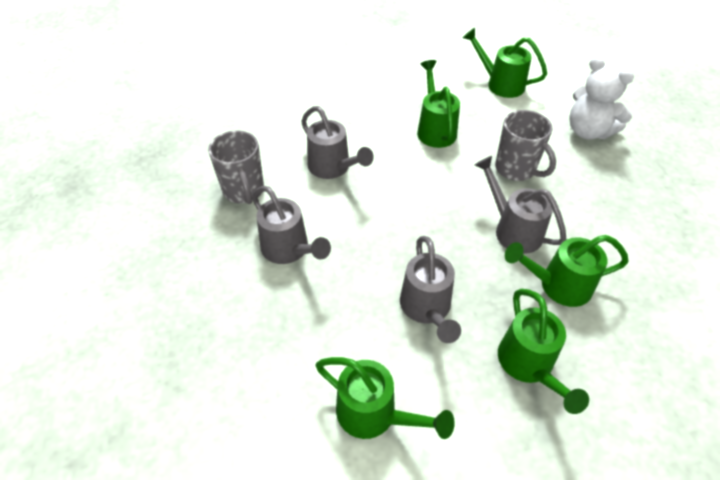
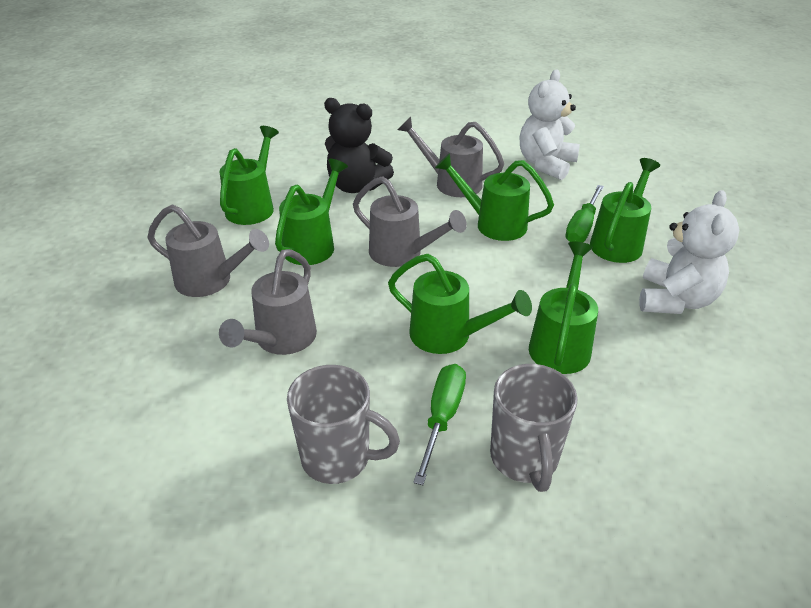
black teddy bear: none = 0 -> [324,98,394,193] = 1
green screwdriver: none = 0 -> [413,364,466,485] [565,185,604,242] = 2
green watering can: [316,357,455,439] [417,60,460,148] [463,28,547,98] [498,289,589,414] [505,235,629,307] = 5 -> [219,126,279,225] [275,159,348,265] [388,254,532,354] [435,153,554,241] [529,241,598,374] [590,158,660,263] = 6
white teddy bear: [569,57,634,140] = 1 -> [520,70,580,180] [639,190,739,314] = 2

